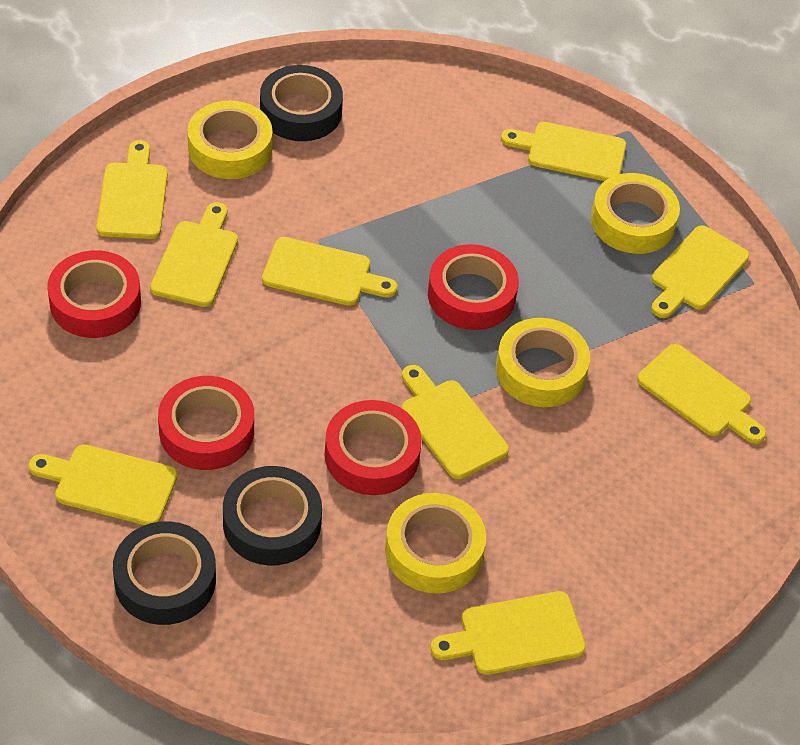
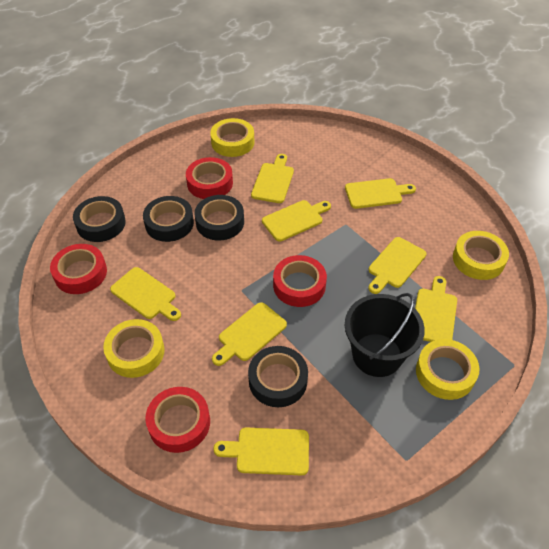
black bucket: none = 0 -> [345,293,425,377] = 1
black tape: [113,521,216,625] [223,466,322,566] [260,65,343,141] = 3 -> [73,196,126,242] [143,196,194,242] [194,195,244,240] [248,346,308,407] = 4
yellow cutting board: [29,445,178,525] [96,140,168,239] [150,202,238,307] [262,237,397,306] [402,365,509,479] [430,591,586,675] [501,122,626,181] [637,344,766,444] [651,225,750,318] = 9 -> [110,267,181,321] [212,302,287,366] [213,427,309,475] [251,154,294,203] [262,200,331,242] [345,178,416,209] [368,237,427,294] [415,276,457,342] = 8

